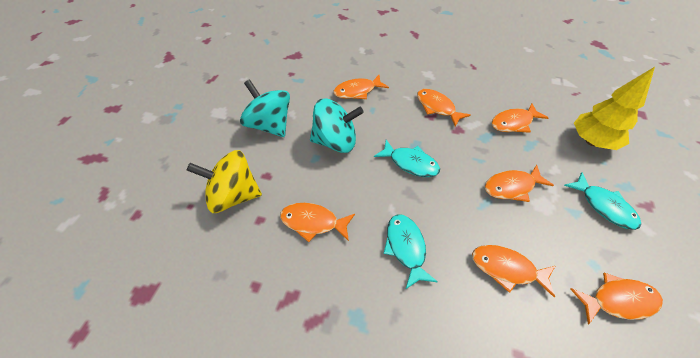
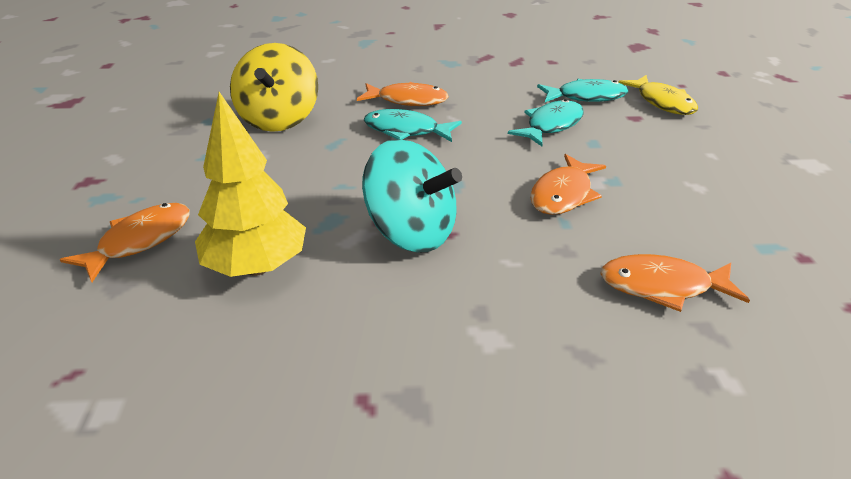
orange fish: [280,203,355,242] [333,75,389,99] [417,89,471,127] [472,245,555,297] [485,165,554,202] [492,103,549,133] [570,273,663,325] = 7 -> [60,203,190,282] [357,82,449,106] [530,154,606,215] [600,254,750,312] = 4
turquoise spinning top: [240,79,290,137] [310,98,364,153] = 2 -> [362,139,462,253] = 1
yellow fish: none = 0 -> [618,75,698,115] = 1

